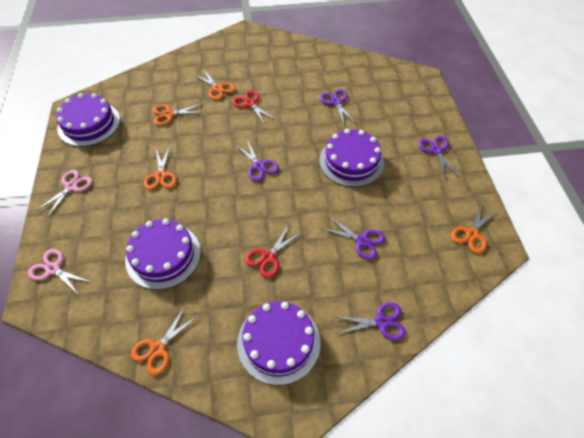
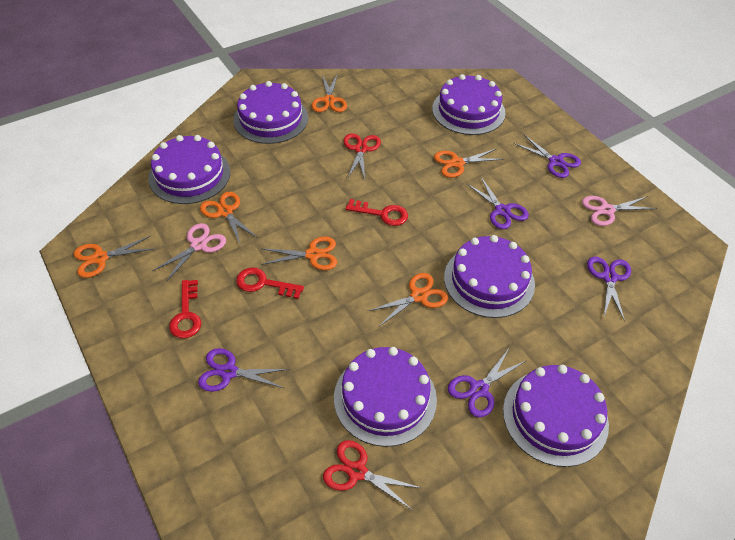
orange scissors: [131,307,198,375] [144,146,177,190] [153,104,205,126] [193,70,235,100] [451,203,496,254] = 5 -> [74,236,153,278] [200,192,258,245] [261,236,337,270] [311,73,347,112] [368,273,448,326] [434,148,504,178] = 6
purple cake: [56,93,120,147] [125,219,201,290] [237,301,320,385] [320,129,384,187] = 4 -> [148,135,230,204] [233,81,308,144] [334,347,437,447] [432,74,505,135] [444,235,535,318] [503,365,609,467] = 6
red key: none = 0 -> [169,280,201,338] [236,267,304,299] [345,199,408,226] = 3

